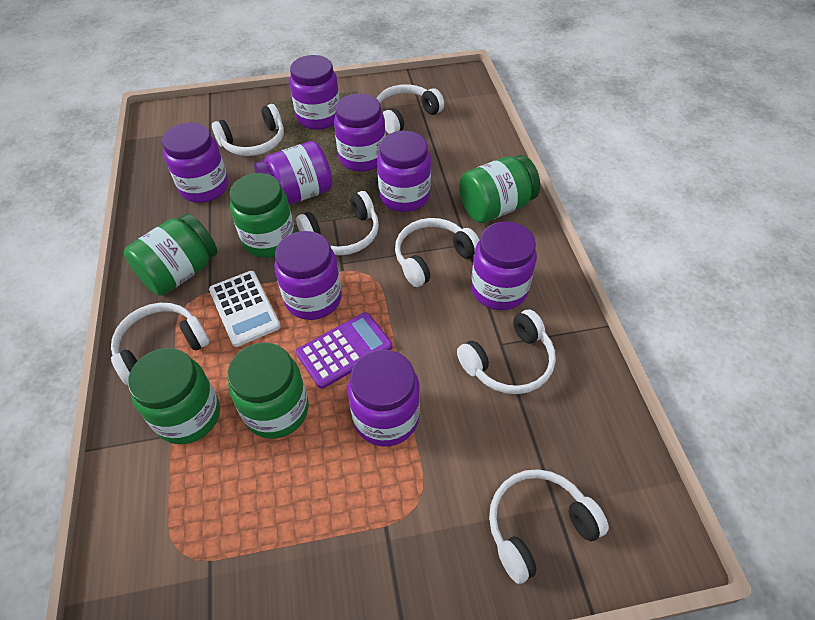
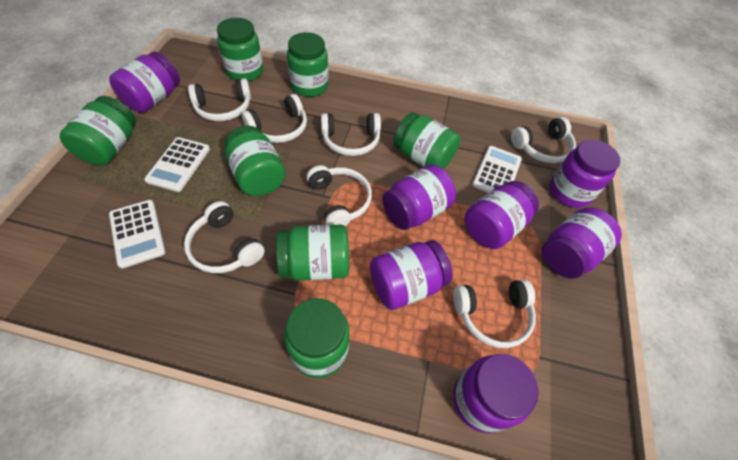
green jar: [124,213,218,296] [128,348,220,444] [228,342,309,439] [229,173,295,258] [459,155,540,223] = 5 -> [60,96,136,166] [217,18,263,82] [224,126,286,196] [276,224,349,281] [284,298,349,378] [287,32,328,97] [393,112,460,169] = 7
purple calculator: [296,312,392,389] = 1 -> none = 0
purple jar: [162,123,229,203] [254,141,333,205] [275,231,342,320] [290,55,340,130] [334,93,386,172] [348,350,420,447] [377,131,431,212] [471,222,537,310] = 8 -> [109,51,180,113] [370,240,453,310] [382,165,456,230] [453,354,539,433] [465,181,539,249] [542,207,622,279] [550,140,621,208] = 7
white calculator: [209,271,281,347] = 1 -> [109,200,165,269] [144,137,210,192] [472,146,522,193] = 3

